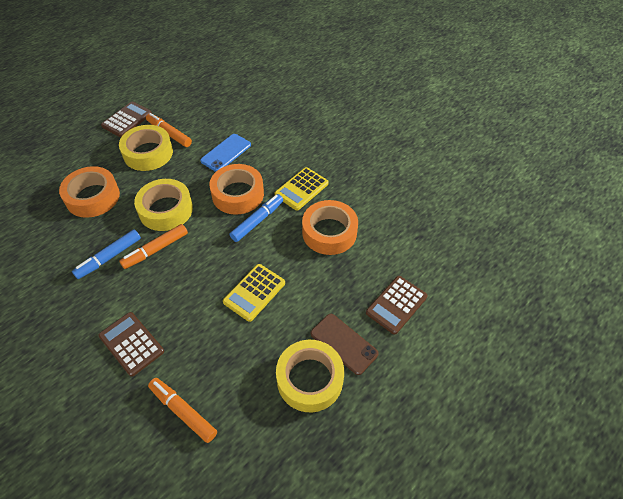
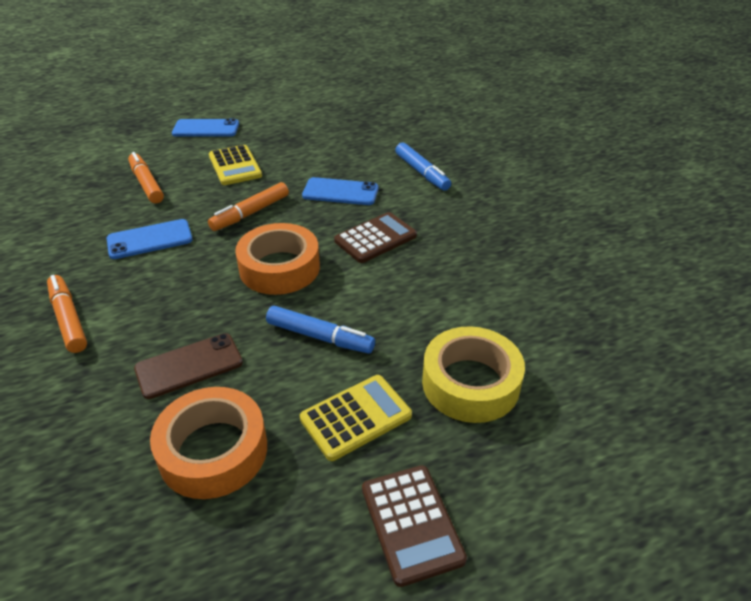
blue phone: [200,134,251,172] = 1 -> [107,219,193,259] [172,119,239,137] [302,177,379,205] = 3
brown calculator: [98,312,164,377] [101,102,152,137] [366,276,428,335] = 3 -> [334,212,417,263] [362,465,467,587] = 2
orange tape: [59,166,120,218] [209,164,264,215] [302,200,358,255] = 3 -> [150,387,267,499] [235,223,320,295] = 2
yellow tape: [119,125,173,171] [134,179,193,231] [276,340,344,412] = 3 -> [422,326,525,423] = 1

